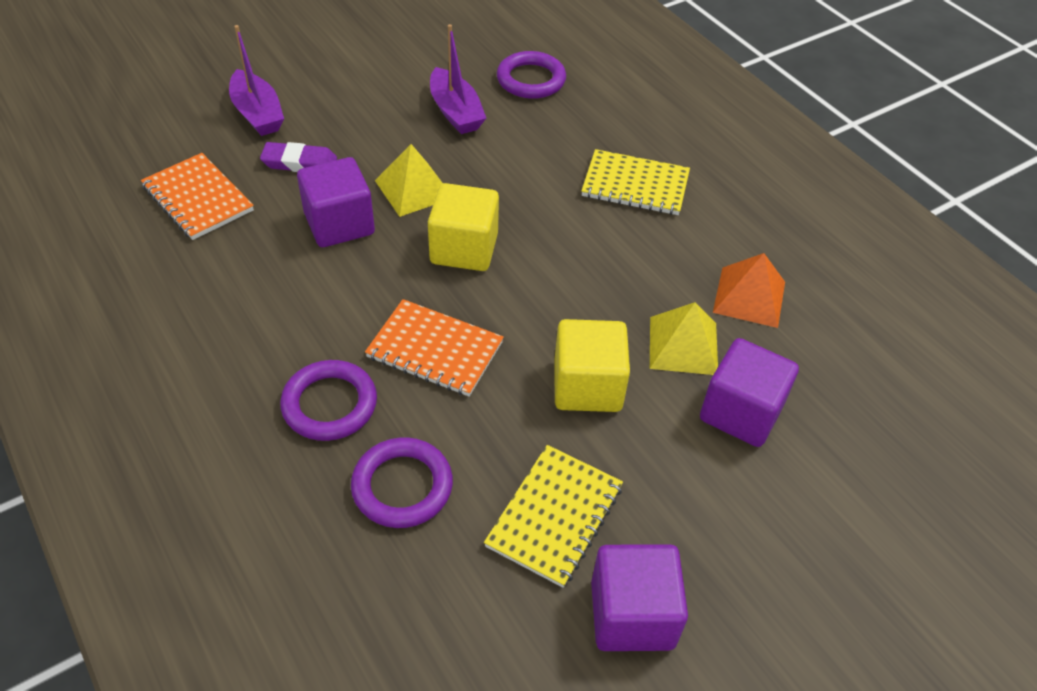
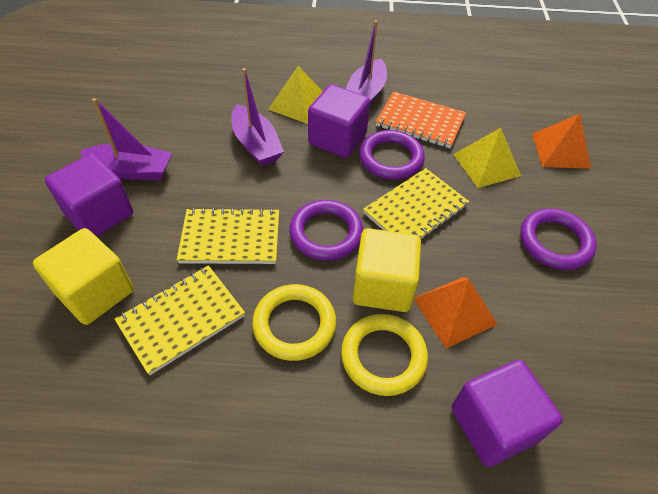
orange notebook: [141,153,254,240] [365,299,504,397] = 2 -> [376,91,466,148] = 1
orange pyramid: [713,253,785,328] = 1 -> [413,277,498,348] [532,114,591,169] = 2
purple boat: [229,25,284,136] [430,24,486,134] = 2 -> [79,98,172,180] [231,68,284,166] [346,20,387,104] = 3
purple eraser: [260,142,337,172] = 1 -> none = 0
yellow notebook: [484,445,623,588] [581,149,690,215] = 2 -> [114,265,245,375] [177,207,279,264] [363,168,470,239] = 3
yellow ring: none = 0 -> [252,284,336,361] [341,314,428,396] = 2

